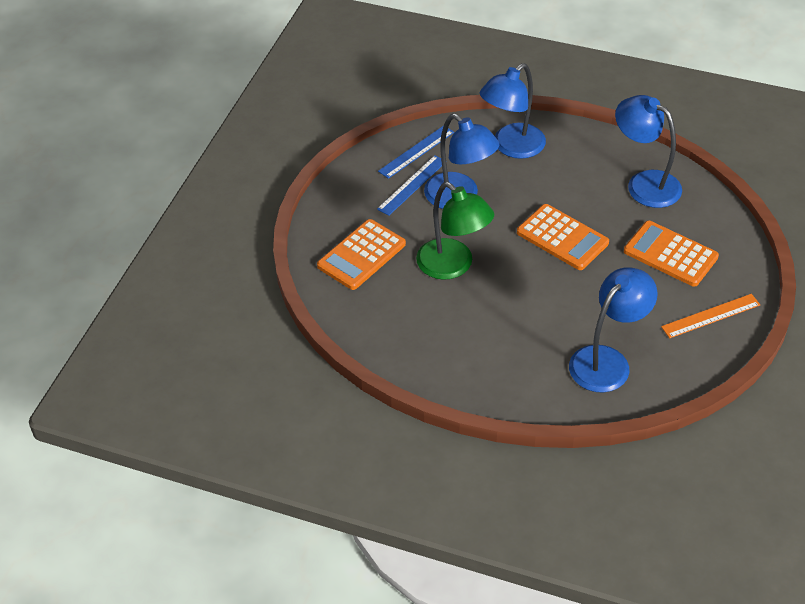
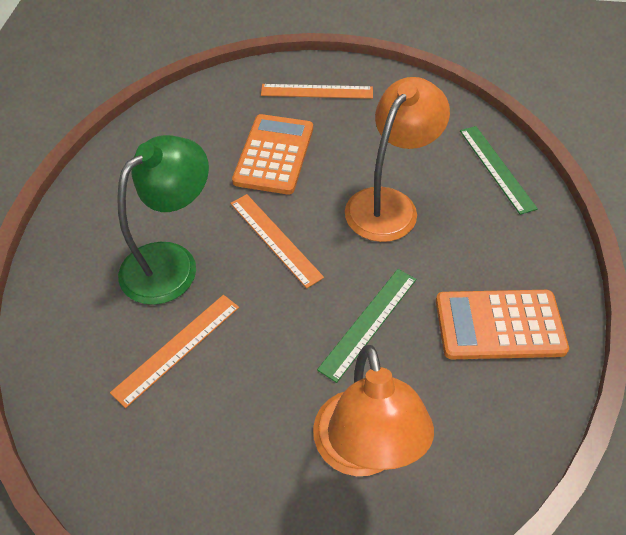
blue lamp: [424,114,499,209] [480,63,546,159] [569,267,658,392] [615,95,682,208] = 4 -> none = 0
blue ruler: [377,155,447,216] [378,125,454,179] = 2 -> none = 0
green ruler: none = 0 -> [317,269,416,383] [460,126,538,215] = 2
orange calculator: [317,219,406,290] [517,204,609,270] [624,221,719,287] = 3 -> [232,114,313,195] [436,290,569,359] = 2
orange lamp: none = 0 -> [313,345,434,476] [345,77,450,242] = 2
orange ruler: [661,294,760,338] = 1 -> [110,295,239,408] [230,194,324,288] [261,84,373,99] = 3

